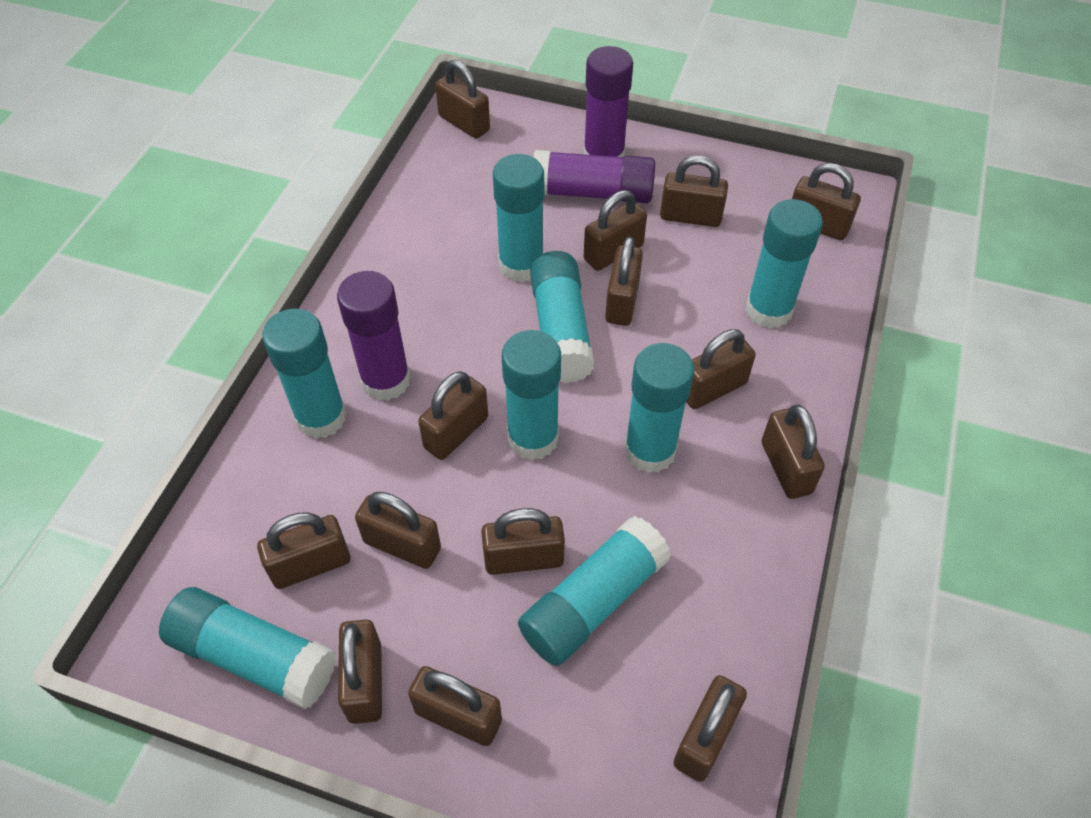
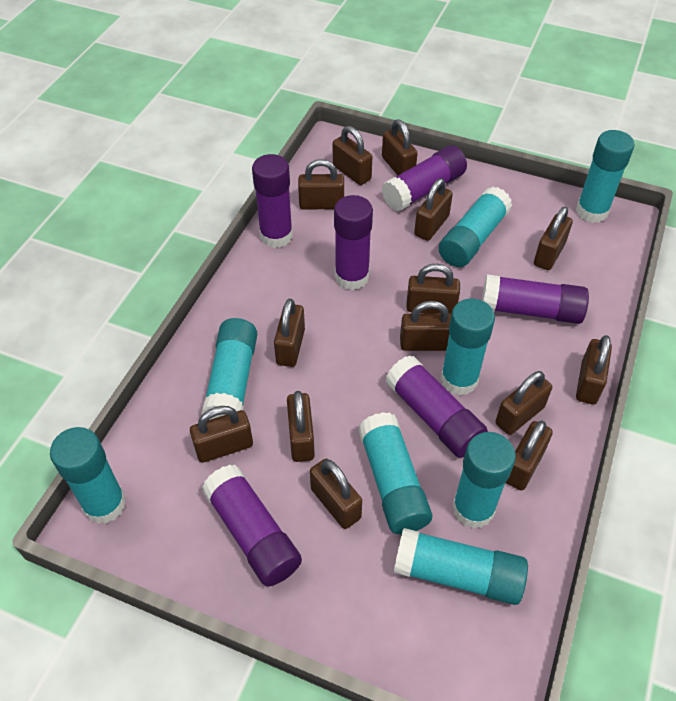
purple glue stick: [337,271,411,401] [534,150,655,203] [584,46,633,157] = 3 -> [202,465,302,586] [252,154,293,248] [334,195,373,290] [382,146,467,211] [385,355,488,458] [482,274,589,324] = 6

